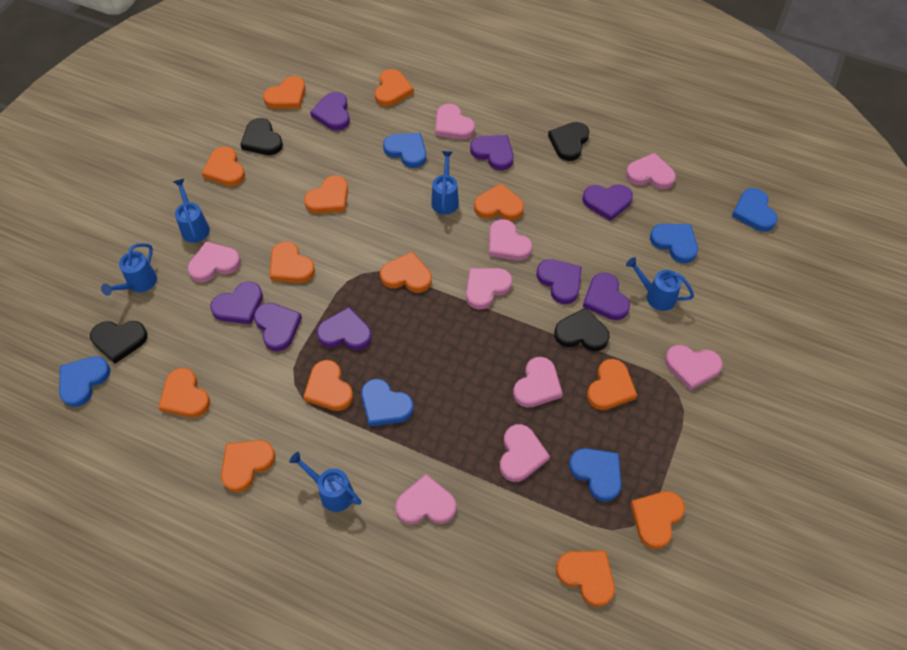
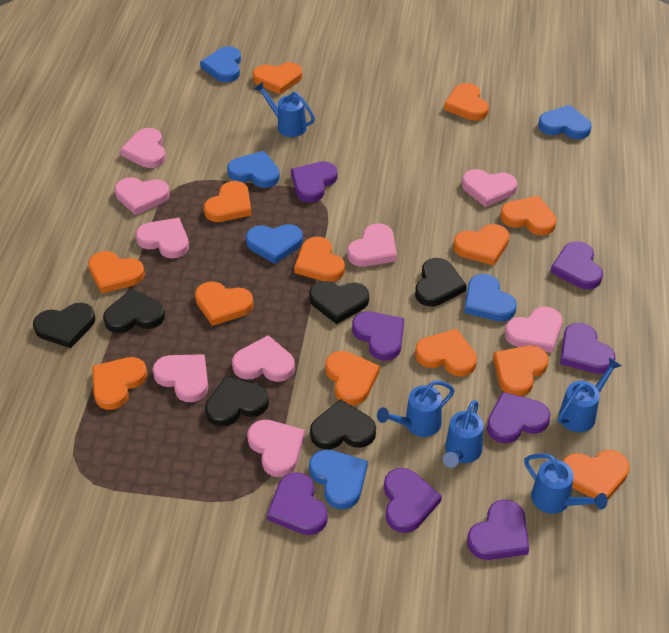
black heart: [90,321,147,364] [240,118,283,155] [548,122,589,161] [554,307,610,351] = 4 -> [33,303,95,348] [103,289,165,333] [205,376,269,427] [309,281,369,324] [310,399,376,450] [415,258,467,306] = 6

